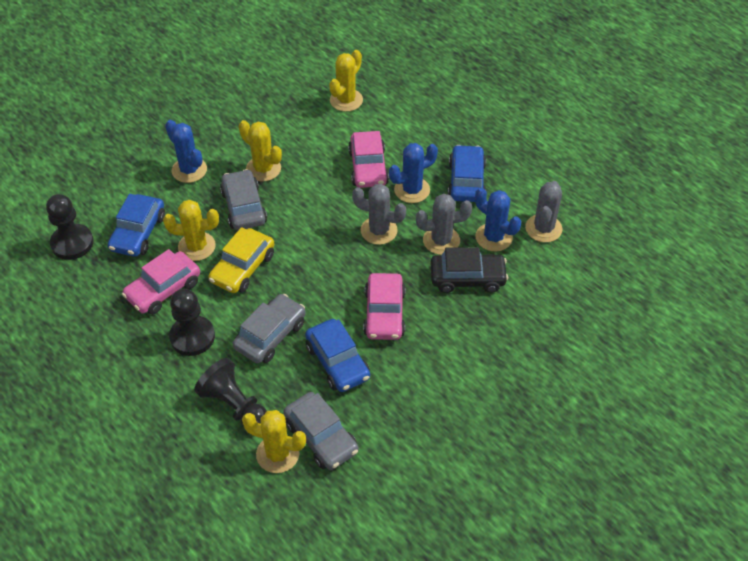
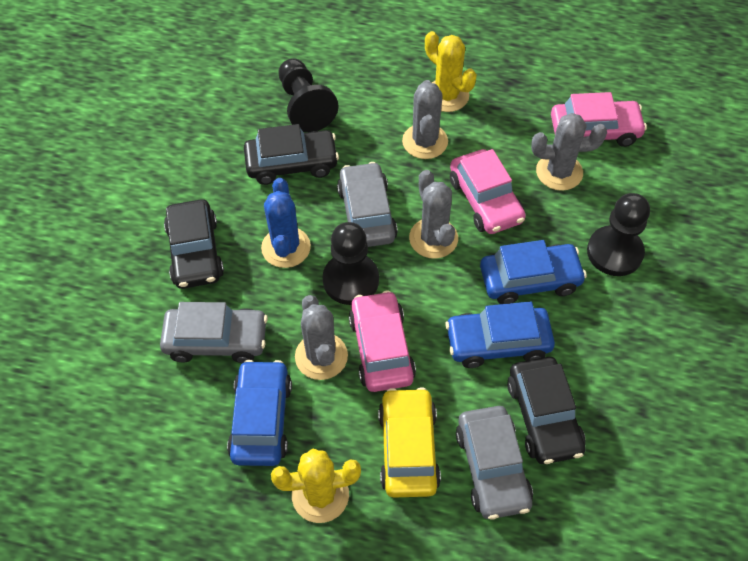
black car: [431,247,508,293] = 1 -> [164,199,224,289] [244,124,339,185] [507,357,586,464] = 3
blue cactus: [165,120,207,183] [389,143,438,203] [475,188,521,251] = 3 -> [261,178,311,268] = 1
grey cactus: [352,184,406,245] [416,194,472,255] [525,181,563,242] = 3 -> [295,295,348,380] [402,80,448,159] [409,170,458,259] [531,113,607,191] = 4
yellow cactus: [163,200,219,261] [239,120,282,181] [242,410,306,473] [329,50,363,112] = 4 -> [271,449,361,523] [425,31,477,112] = 2

